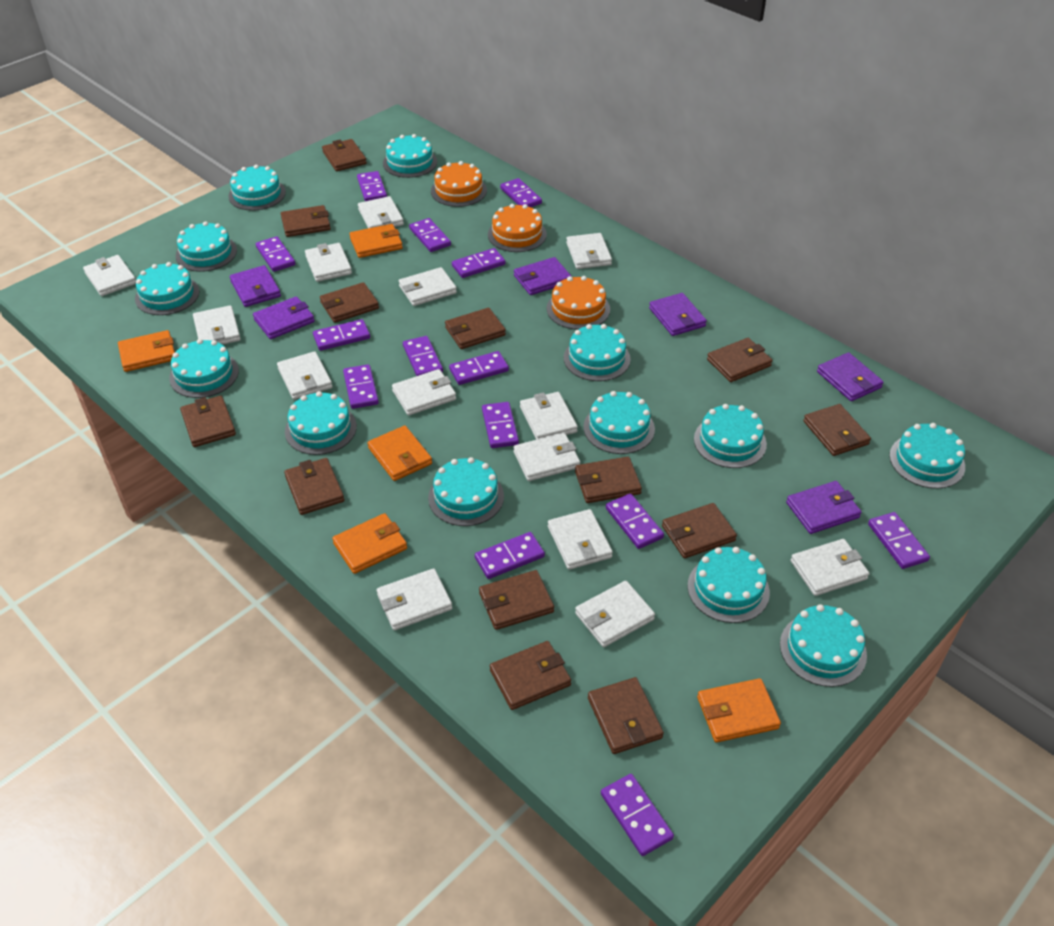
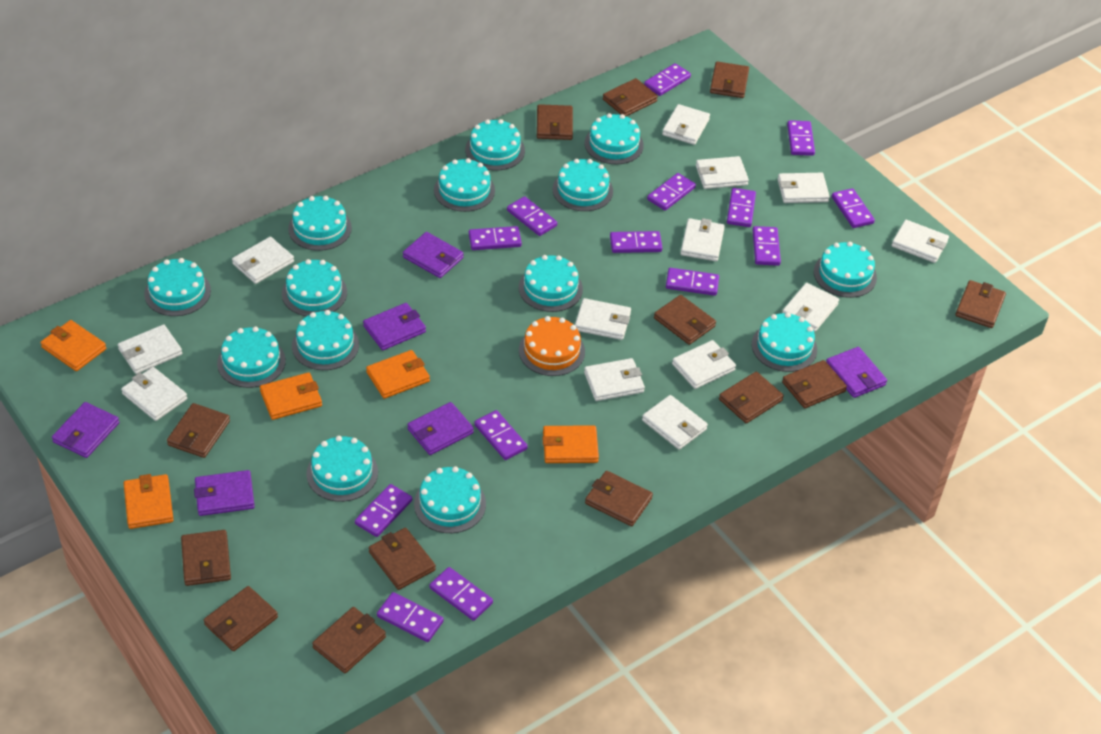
orange cake: [431,161,487,207] [488,204,547,252] [547,276,610,330] = 3 -> [519,316,585,376] = 1
turquoise cake: [135,262,199,315] [169,339,239,398] [176,221,237,272] [228,165,286,211] [285,391,357,455] [383,134,437,178] [428,457,504,526] [564,324,631,381] [583,391,655,454] [688,547,770,623] [694,404,767,468] [780,604,867,687] [889,423,965,489] = 13 -> [144,258,211,316] [217,327,286,388] [282,259,347,316] [288,196,352,251] [292,310,359,370] [306,436,378,502] [414,466,486,533] [434,158,495,212] [465,119,525,170] [519,255,583,312] [552,159,613,211] [585,113,644,164] [752,312,817,372] [814,242,877,298] = 14
white wallet: [83,255,136,296] [193,305,241,345] [277,351,332,400] [305,243,352,282] [358,196,404,228] [377,568,452,630] [392,369,456,416] [399,267,457,306] [513,433,580,481] [520,392,578,440] [548,509,613,570] [566,233,612,269] [575,581,655,647] [791,539,869,596] = 14 -> [118,324,182,374] [121,367,188,421] [232,237,294,284] [575,298,631,340] [584,358,645,401] [642,395,708,450] [662,104,710,145] [672,340,736,389] [680,218,725,261] [696,156,749,189] [778,173,830,203] [783,283,839,332] [892,220,949,263] = 13

